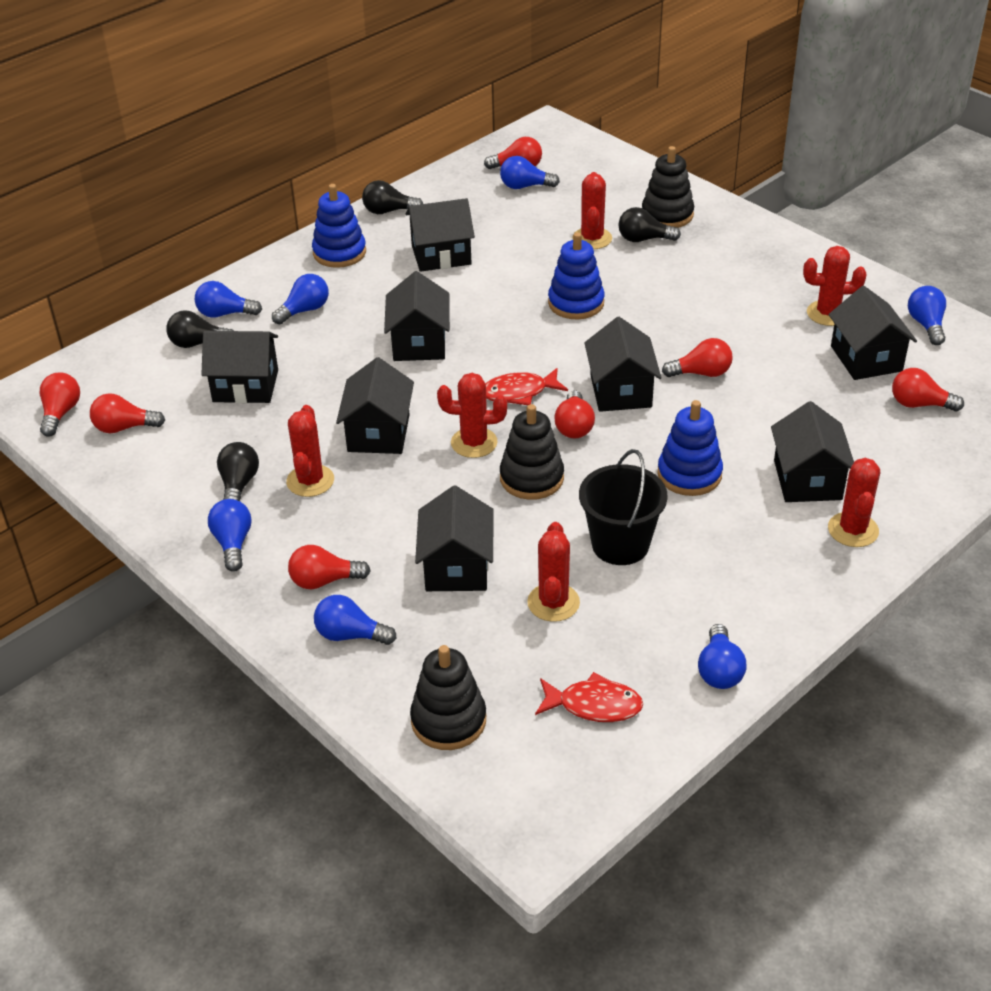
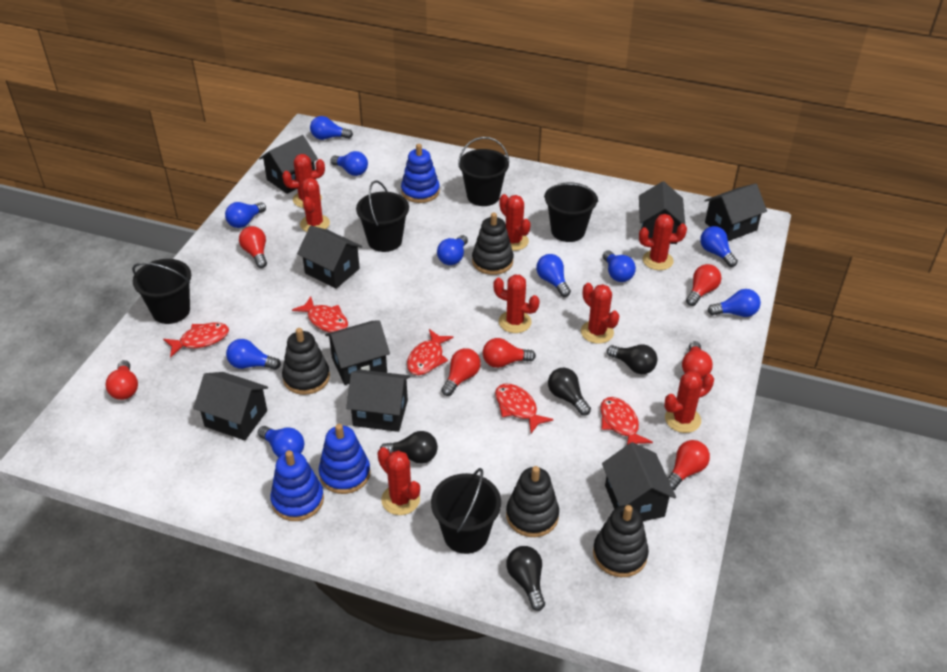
black bucket: [579,449,668,565] = 1 -> [132,259,191,324] [356,180,409,252] [431,468,501,554] [458,137,509,206] [544,182,598,242] = 5
black stacking toy: [410,645,486,750] [500,404,564,500] [642,146,694,228] = 3 -> [282,328,330,395] [472,213,514,275] [506,466,559,537] [593,505,649,577] = 4
blue light bulb: [195,281,262,318] [208,499,252,572] [272,274,329,324] [314,595,397,645] [500,156,560,189] [698,624,747,689] [908,286,946,345] = 7 -> [225,202,266,228] [226,339,281,370] [258,426,304,457] [310,116,353,140] [331,151,368,176] [437,235,468,265] [536,254,571,297] [603,251,636,282] [700,226,738,267] [708,289,761,317] = 10
red cactus: [286,405,334,497] [437,373,507,458] [527,522,580,622] [572,172,612,249] [803,246,867,326] [828,458,880,547] = 6 -> [282,154,325,208] [300,178,330,232] [377,447,420,515] [493,274,540,333] [499,194,531,251] [581,283,620,344] [639,214,687,270] [664,371,714,433] = 8
red fish: [485,368,568,405] [535,672,643,722] = 2 -> [163,322,229,358] [292,296,348,333] [407,329,454,375] [495,384,553,433] [600,397,653,445] = 5

